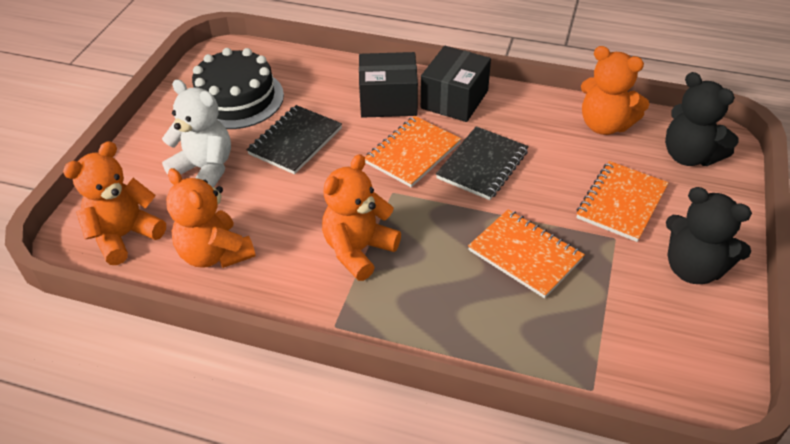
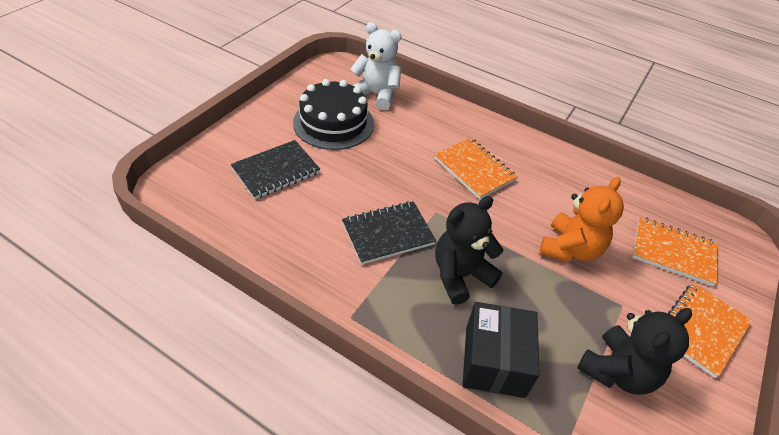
black box: [359,52,418,118] [421,46,491,122] = 2 -> [462,302,540,398] = 1
orange teddy bear: [63,141,166,265] [166,168,256,268] [322,154,401,281] [581,46,649,135] = 4 -> [539,177,624,262] = 1

